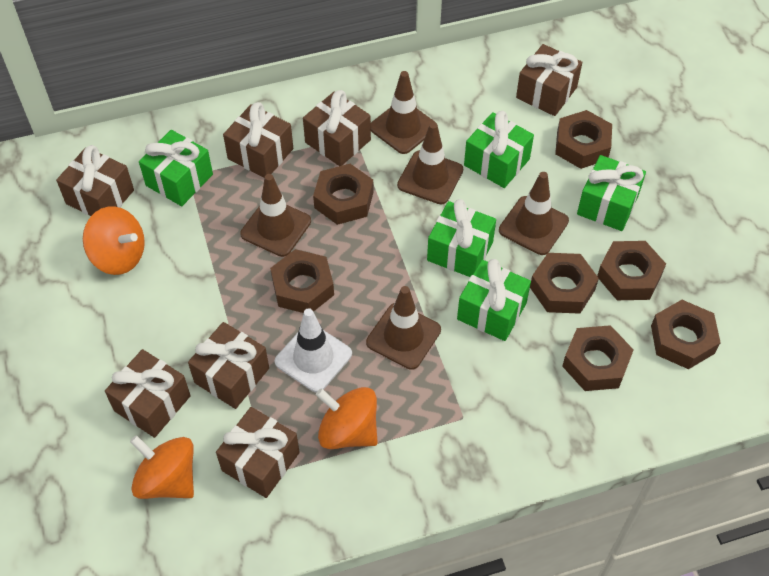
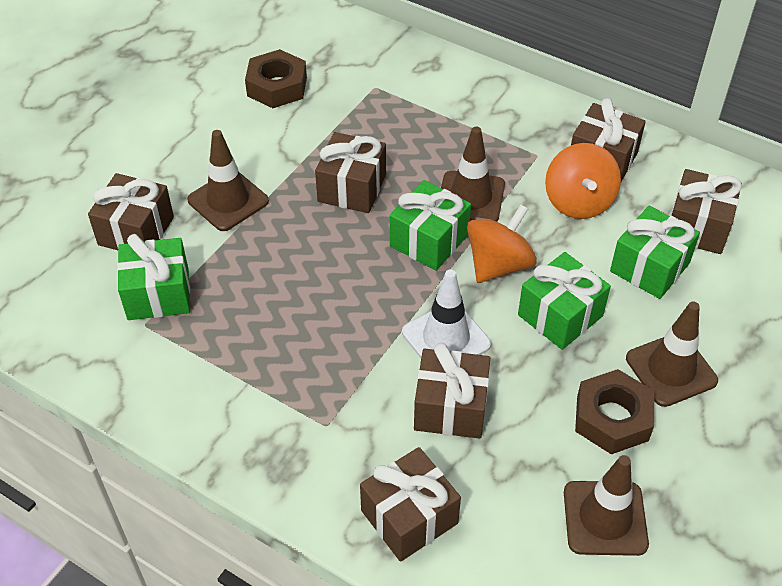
brown gift: [56,145,134,216] [105,349,191,438] [188,322,269,409] [216,407,300,498] [223,102,293,178] [303,90,371,166] [516,44,582,116] = 7 -> [88,173,174,250] [315,132,386,213] [360,447,461,562] [414,343,490,439] [571,98,646,182] [671,169,742,254] = 6
brown nut: [270,249,334,313] [313,164,374,225] [530,253,599,314] [555,110,612,169] [562,325,634,391] [597,241,666,300] [651,300,721,369] = 7 -> [245,49,307,108] [575,369,654,454] = 2
brown traffic cone: [240,174,311,257] [366,286,441,370] [371,71,436,154] [397,122,463,204] [499,172,569,255] = 5 -> [187,130,269,231] [441,127,505,222] [564,455,649,556] [626,301,718,407] = 4
green gift: [139,130,213,206] [427,199,496,277] [457,259,531,341] [464,111,534,188] [577,155,646,231] = 5 -> [117,234,190,320] [390,180,471,271] [518,252,611,350] [610,206,700,299] = 4
orange spinning top: [83,206,145,275] [130,435,194,499] [316,387,378,449] = 3 -> [467,204,537,283] [545,143,621,219] = 2

